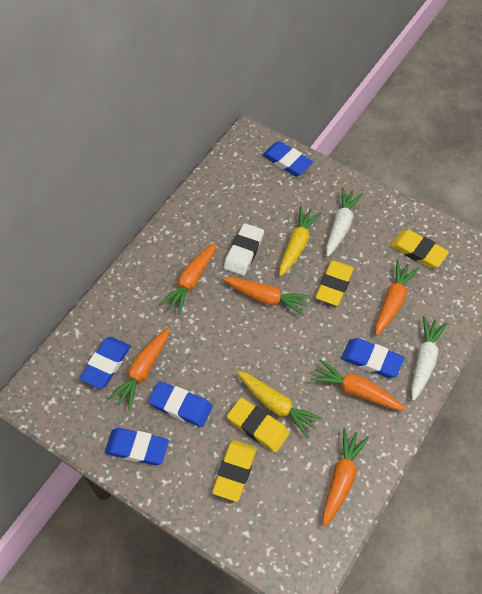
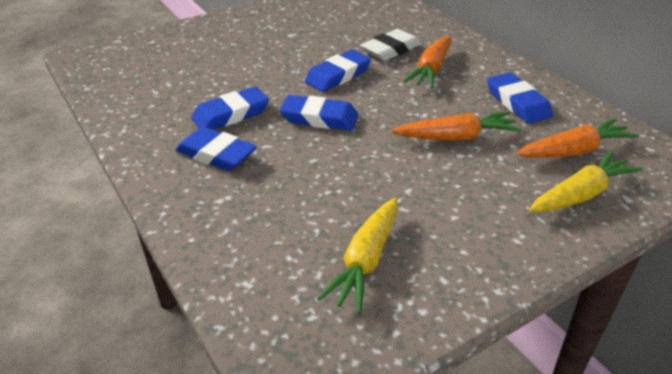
orange carrot: [108,328,170,410] [159,243,216,315] [222,277,311,316] [311,359,406,410] [323,428,369,527] [375,260,419,336] = 6 -> [392,112,522,141] [404,36,451,88] [516,118,639,157] = 3
white carrot: [326,187,363,257] [411,316,447,401] = 2 -> none = 0
yellow eraser: [212,440,257,502] [227,398,290,453] [315,260,354,306] [391,230,449,268] = 4 -> none = 0

